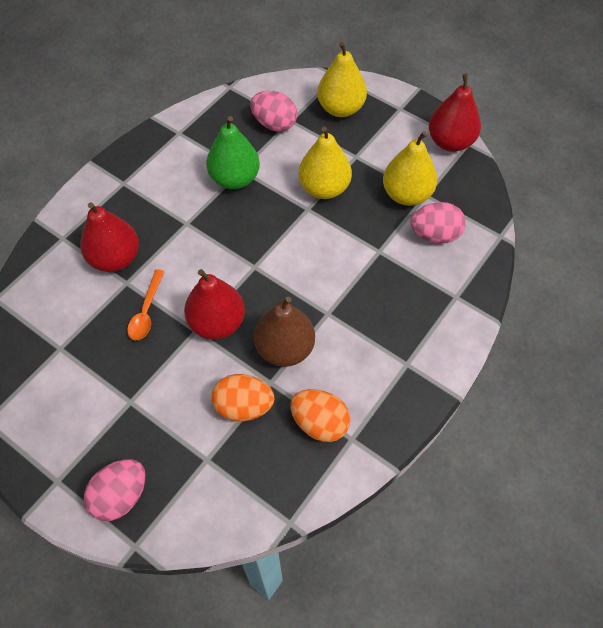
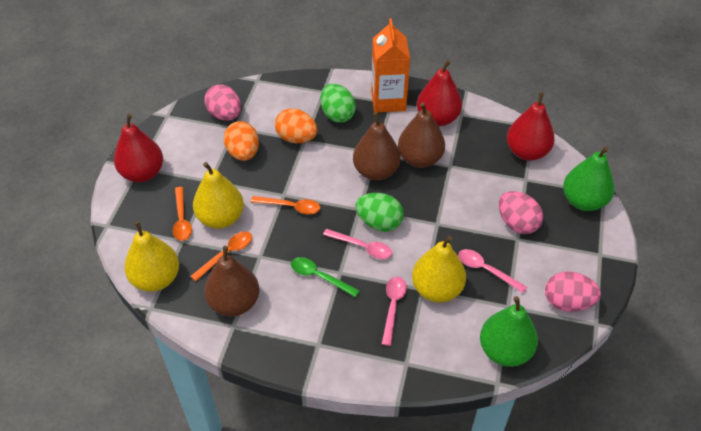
brown pear: [254,297,315,367] = 1 -> [204,246,259,316] [353,112,401,181] [398,102,445,168] = 3
green egg: none = 0 -> [320,84,356,123] [355,193,404,232] = 2
green pear: [206,116,260,189] = 1 -> [480,296,538,367] [563,146,614,211] = 2
green spoon: none = 0 -> [291,257,360,297] = 1
orange carton: none = 0 -> [371,18,410,113] = 1
orange spoon: [127,269,165,340] = 1 -> [172,187,192,241] [190,231,252,281] [251,196,320,215] = 3
pink spoon: none = 0 -> [323,229,392,259] [382,277,407,346] [458,249,527,293] = 3

